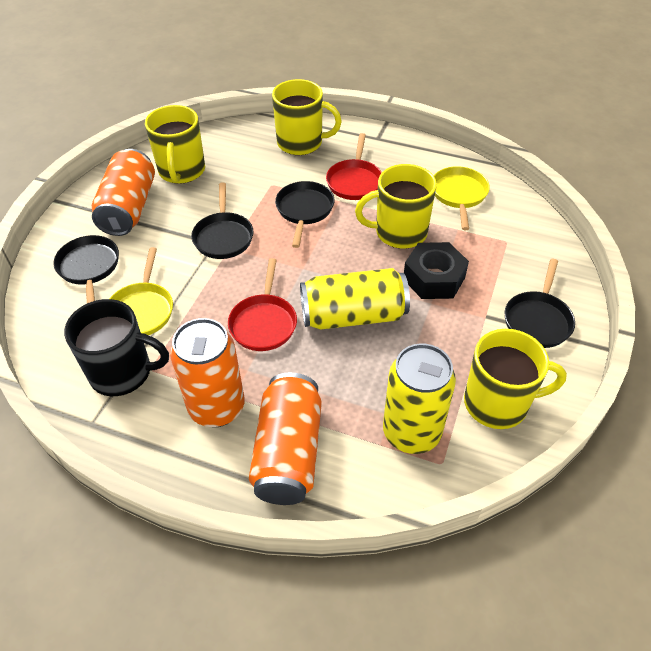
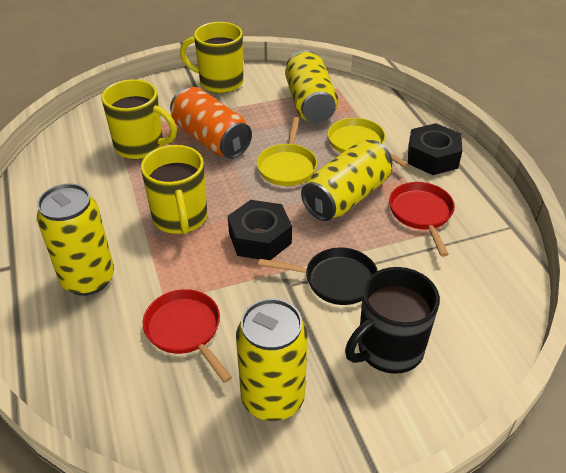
black nut: [404,242,469,299] = 1 -> [228,200,292,260] [408,123,462,175] = 2
black pan: [53,235,119,303] [191,182,254,259] [275,181,334,248] [504,259,575,348] = 4 -> [258,247,378,305] = 1
orange can: [92,149,155,236] [170,318,245,427] [249,373,322,505] = 3 -> [170,87,252,159] = 1
yellow can: [300,268,410,330] [383,343,456,454] = 2 -> [37,184,114,296] [236,298,308,421] [285,50,338,123] [301,140,392,221] = 4
yellow mug: [145,105,205,184] [272,79,342,155] [355,164,437,249] [464,329,567,429] = 4 -> [102,79,177,159] [141,145,207,234] [180,22,243,93] = 3

